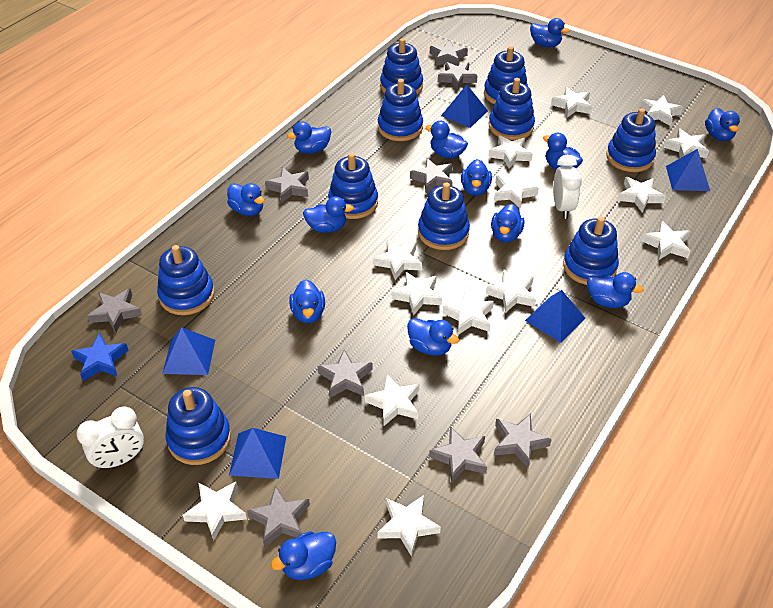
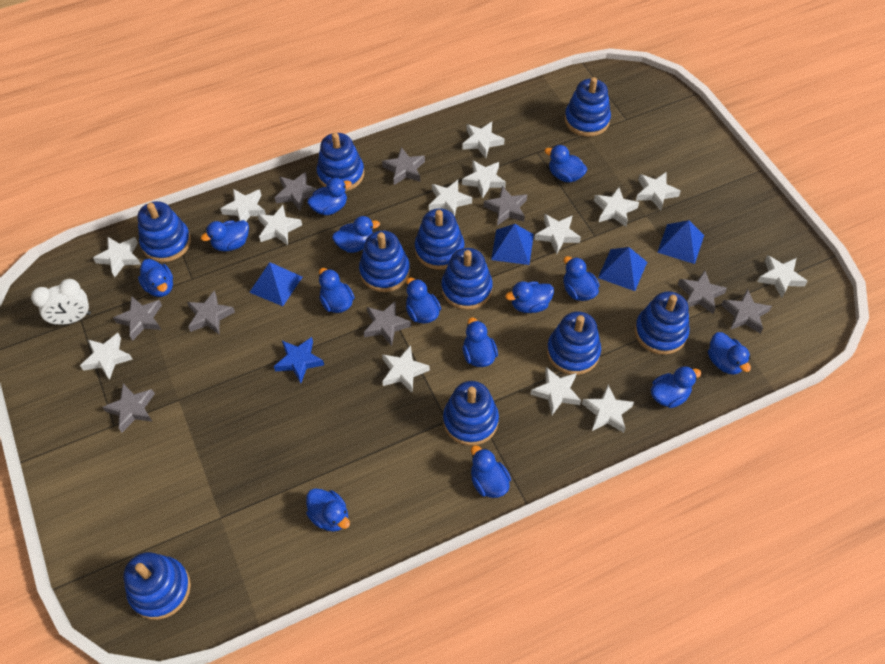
blue duck: [227,183,265,216] [271,531,336,580] [287,121,331,154] [289,279,325,323] [303,196,354,233] [407,318,459,356] [425,121,468,158] [461,159,492,196] [491,204,525,242] [530,18,569,47] [543,133,583,170] [587,272,644,308] [705,108,740,141] = 13 -> [138,259,173,297] [201,220,249,251] [306,488,350,532] [307,178,352,215] [319,268,355,313] [332,216,380,253] [406,278,441,324] [463,317,498,367] [471,445,511,498] [505,281,554,313] [545,145,587,183] [564,256,600,301] [651,366,701,408] [708,332,751,375] = 14
blue pyramid: [162,328,215,375] [229,428,286,479] [441,85,488,128] [525,290,586,343] [666,149,710,191] = 5 -> [249,262,302,306] [491,224,534,265] [598,247,647,291] [657,220,704,264] = 4
white clock: [76,406,144,470] [553,155,582,219] = 2 -> [31,279,91,325] = 1

